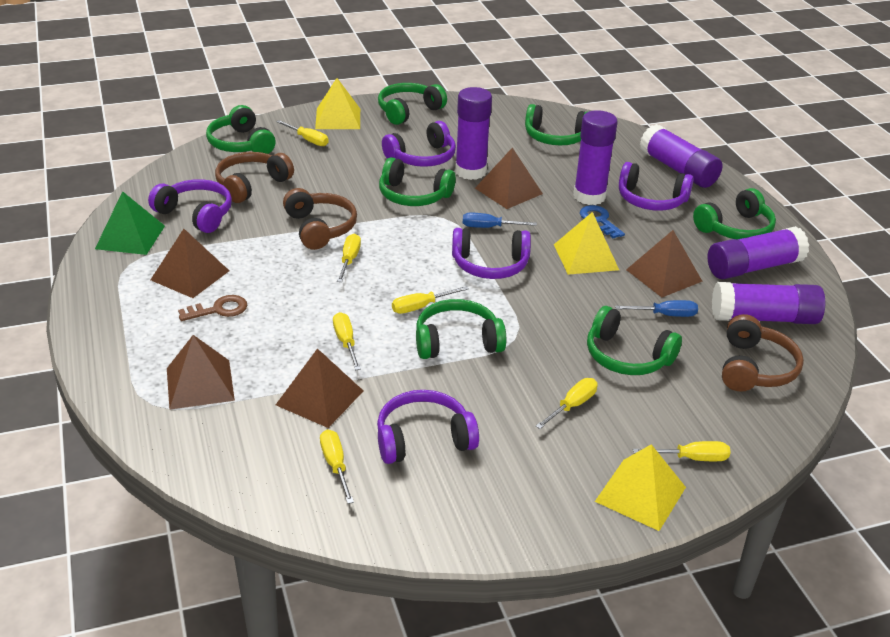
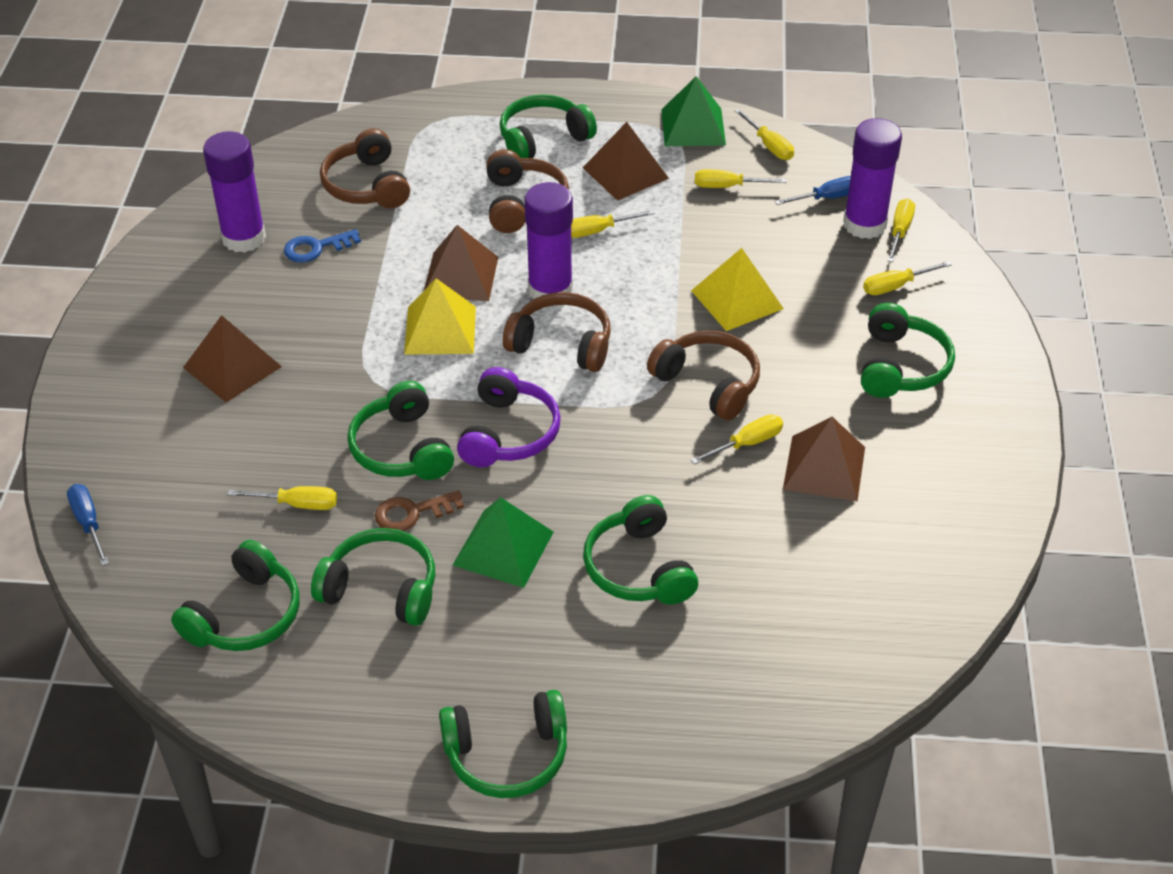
brown headphones: [215,152,294,203] [283,188,357,250] [722,314,804,392] = 3 -> [320,128,410,209] [486,149,569,233] [503,292,611,372] [647,330,760,420] = 4
brown pyramid: [151,229,229,298] [167,335,235,410] [276,348,363,428] [475,148,543,209] [626,230,703,297] = 5 -> [183,315,282,403] [424,225,498,301] [583,122,669,201] [783,417,865,502] = 4
green pyramid: [95,191,165,255] = 1 -> [453,497,554,588] [661,76,726,146] = 2
purple glue stick: [455,87,492,180] [573,110,618,205] [640,124,722,188] [707,226,809,279] [712,282,825,324] = 5 -> [203,131,266,253] [524,182,573,299] [843,118,902,239] = 3
purple headphones: [148,179,232,233] [377,390,479,464] [382,121,456,167] [452,228,531,279] [619,162,694,211] = 5 -> [457,367,561,467] = 1
yellow pyramid: [315,78,360,129] [554,212,619,275] [595,444,686,531] = 3 -> [404,278,476,355] [691,248,784,331] = 2

